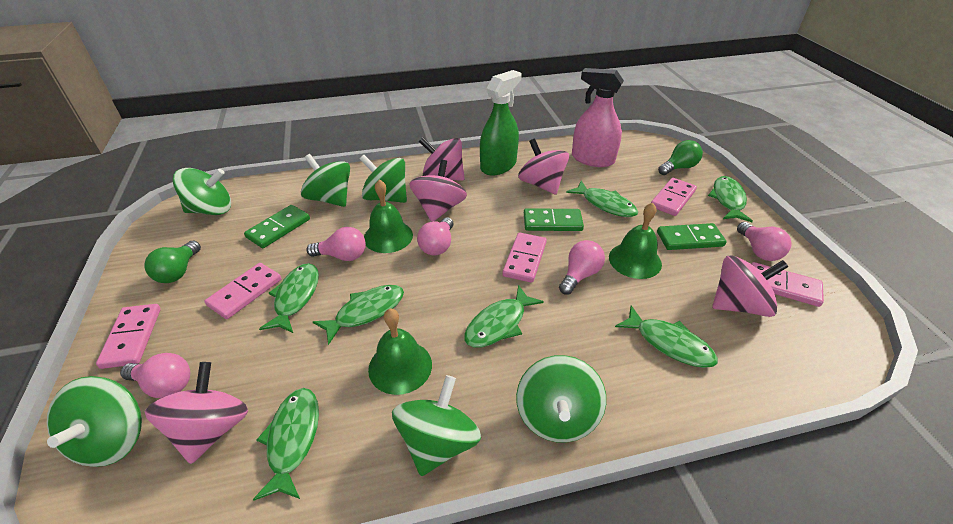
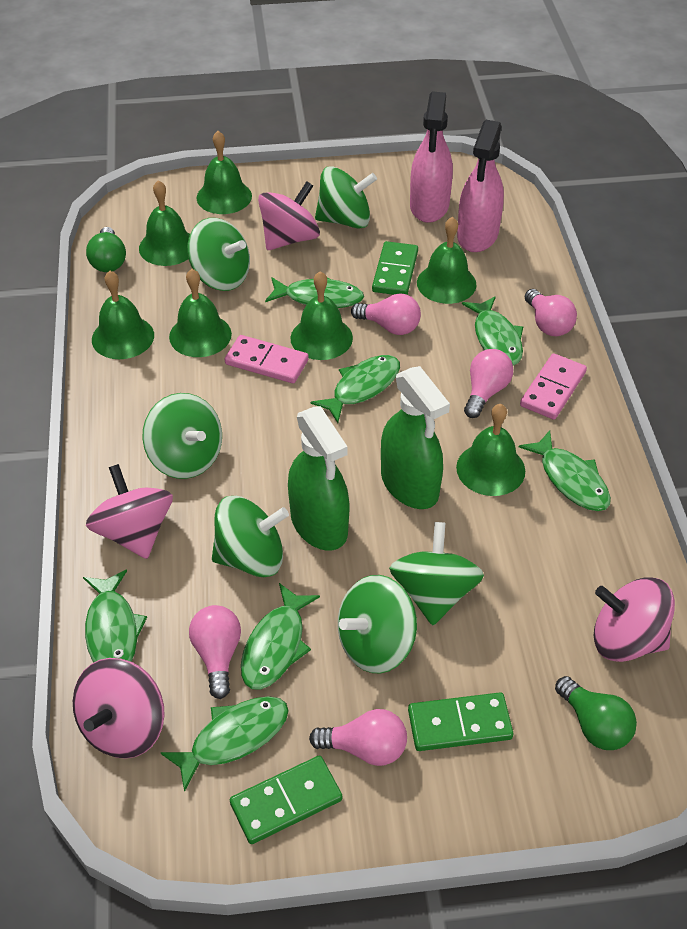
green bell: [364,179,413,253] [368,309,432,395] [609,202,662,279] = 3 -> [92,271,154,359] [139,180,190,266] [169,269,232,357] [197,131,252,214] [290,271,353,360] [417,217,476,304] [456,404,525,496] = 7
green spray bottle: [480,70,522,176] = 1 -> [288,406,350,551] [381,366,450,509] = 2
pink domino: [96,304,161,369] [205,263,281,319] [502,232,547,283] [651,178,697,216] [751,262,824,307] = 5 -> [225,335,309,383] [520,353,587,419] = 2
pink spinning top: [145,362,248,464] [409,160,467,222] [419,137,465,181] [518,139,569,195] [712,255,788,317] = 5 -> [73,658,165,758] [86,464,173,559] [258,181,320,250] [594,578,675,662] = 4
pink spray bottle: [572,68,624,167] = 1 -> [410,91,453,223] [457,120,504,252] = 2

